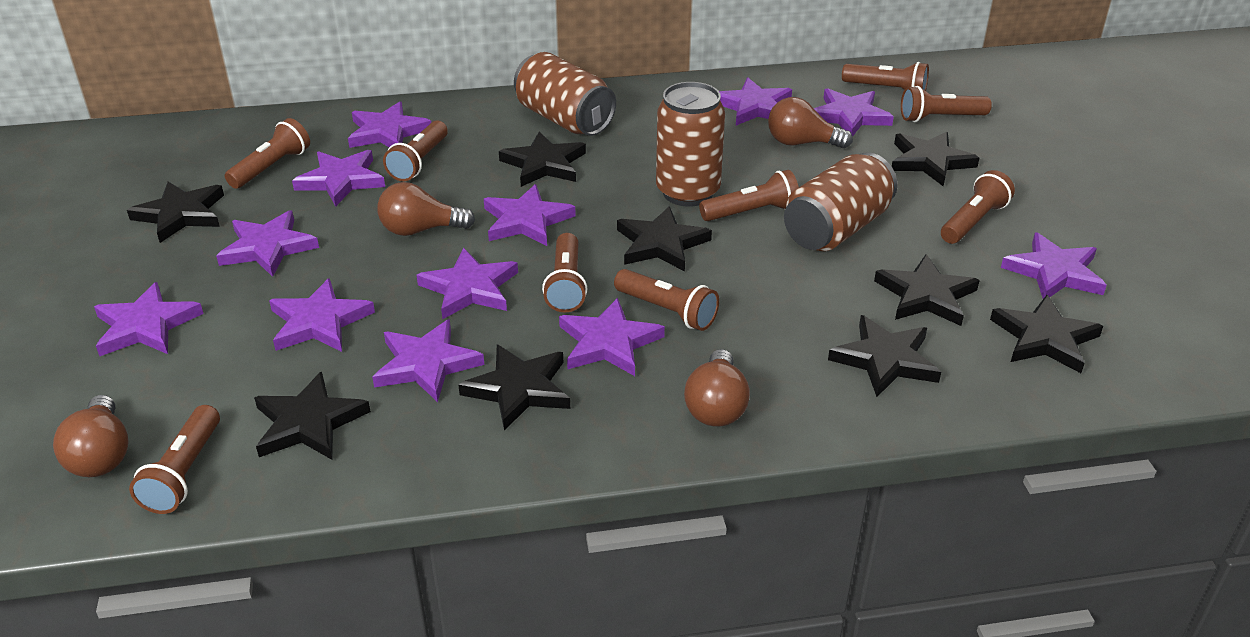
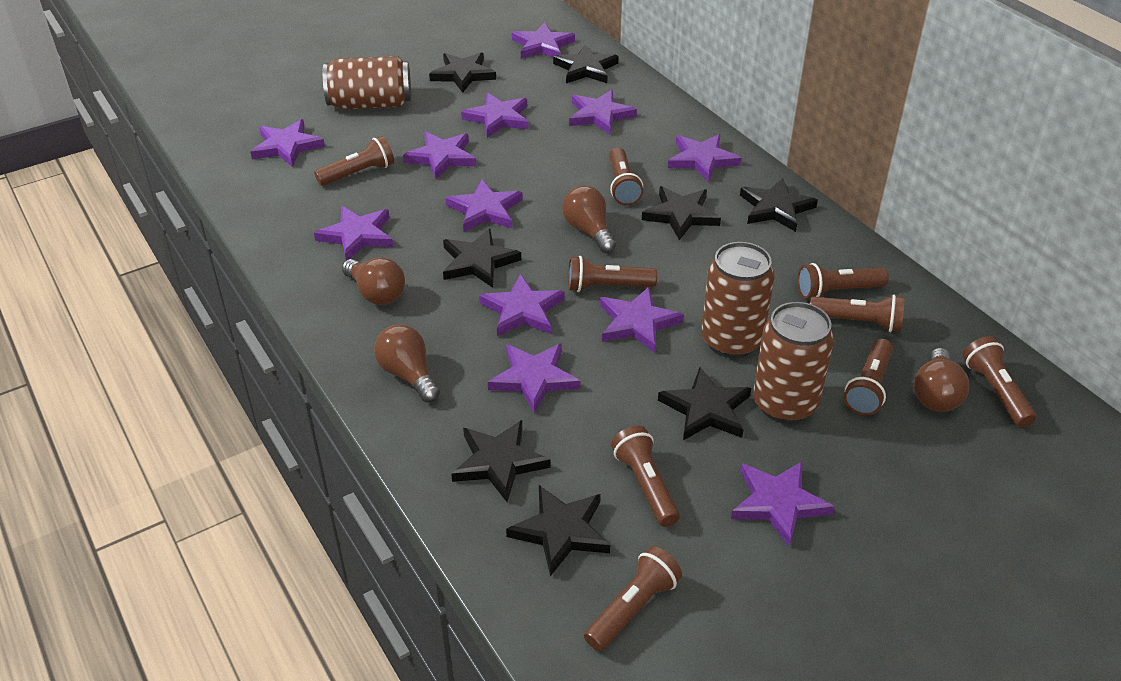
black star: [127,182,224,243] [254,371,371,460] [458,344,570,430] [499,132,586,187] [617,206,712,272] [828,315,941,397] [874,254,980,326] [892,132,979,186] [990,295,1103,373] = 9 -> [429,52,496,93] [443,229,521,288] [451,420,551,502] [506,485,610,576] [553,44,619,83] [642,186,721,240] [658,367,751,440] [740,178,818,232] = 8

